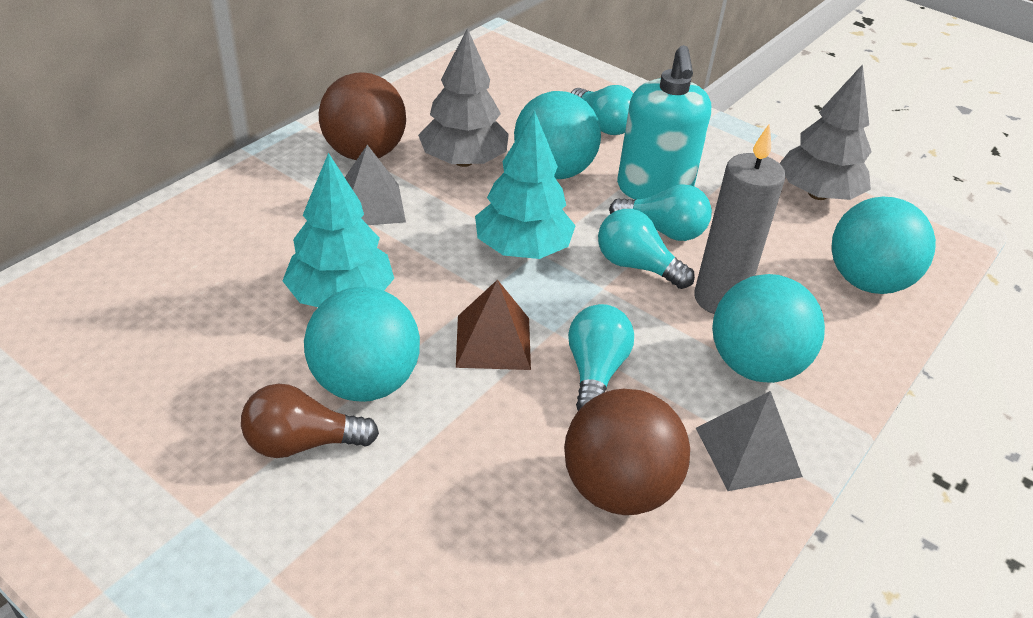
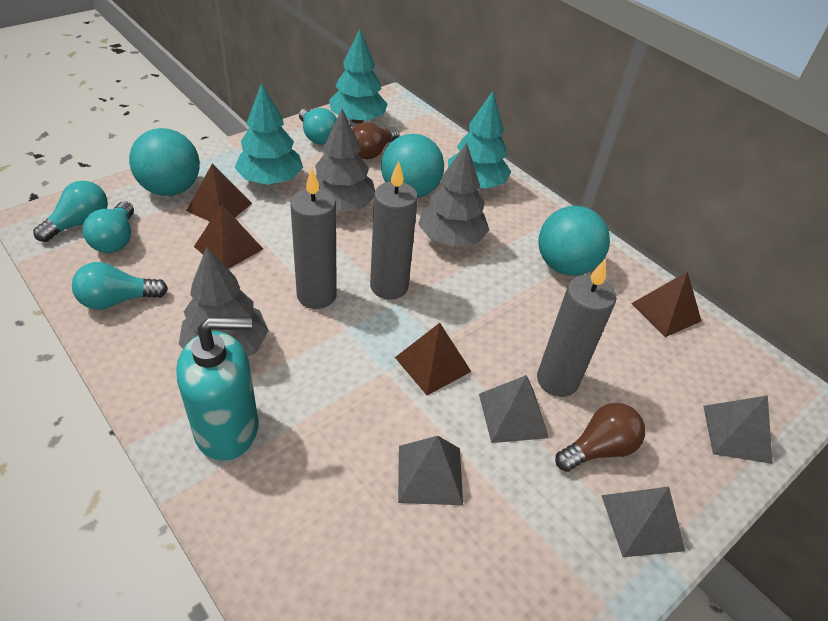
brown ball: [318,72,406,160] [564,389,690,515] = 2 -> none = 0
brown light bulb: [241,384,379,458] = 1 -> [352,122,399,160] [555,403,645,472] = 2
brown pyramid: [456,280,531,370] = 1 -> [186,163,252,222] [194,204,263,269] [395,323,472,395] [631,271,701,337] = 4
grey candle: [694,124,786,314] = 1 -> [290,169,337,309] [370,161,418,300] [537,260,616,397] = 3
grey pyramid: [345,145,406,225] [696,391,803,491] = 2 -> [398,436,463,505] [479,375,549,443] [601,487,685,557] [703,395,773,464] = 4
grey tree: [418,28,509,167] [779,64,872,200] = 2 -> [179,247,269,357] [315,109,375,212] [418,143,489,247] = 3
turquoise ball: [304,287,420,402] [514,91,601,179] [712,274,825,383] [832,197,936,294] = 4 -> [129,128,200,196] [381,134,444,198] [538,206,610,276] = 3
turquoise tree: [283,153,394,307] [475,110,576,259] = 2 -> [234,83,303,185] [329,29,388,123] [448,91,511,189] = 3

